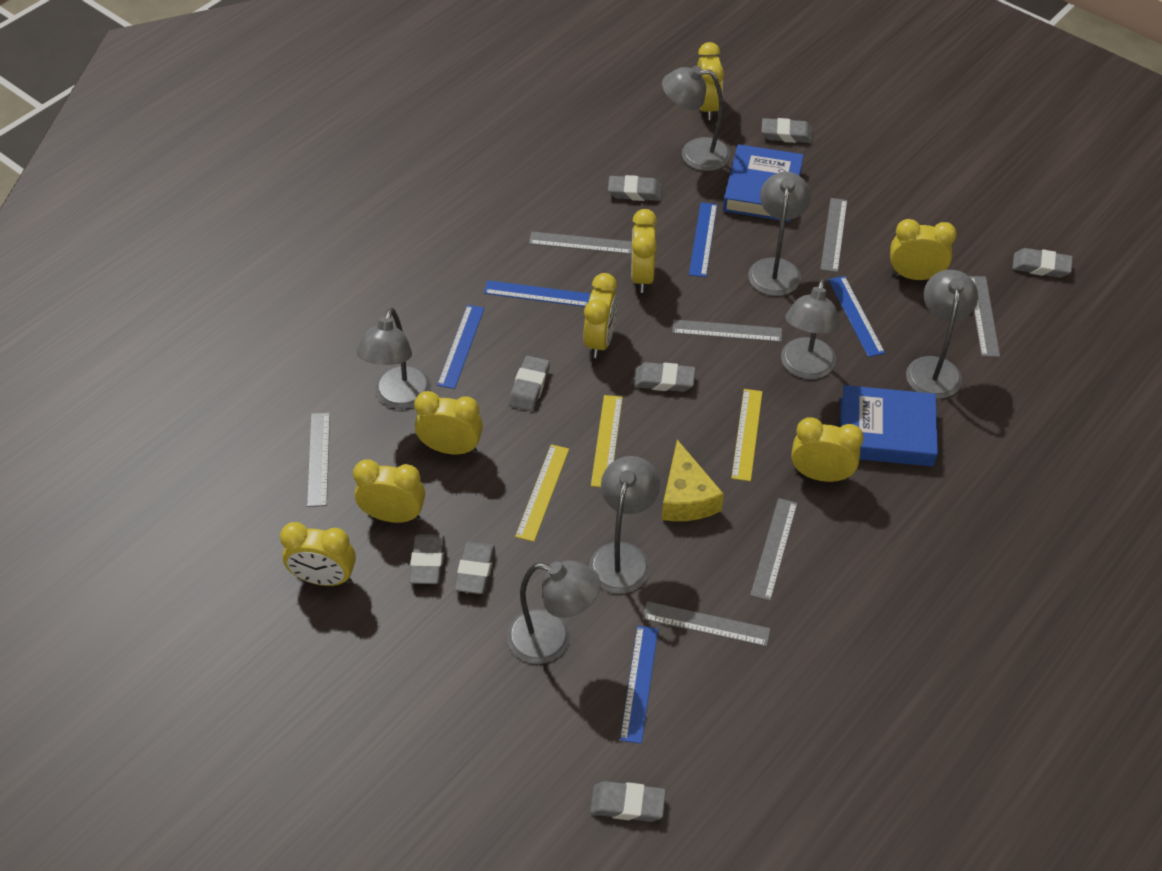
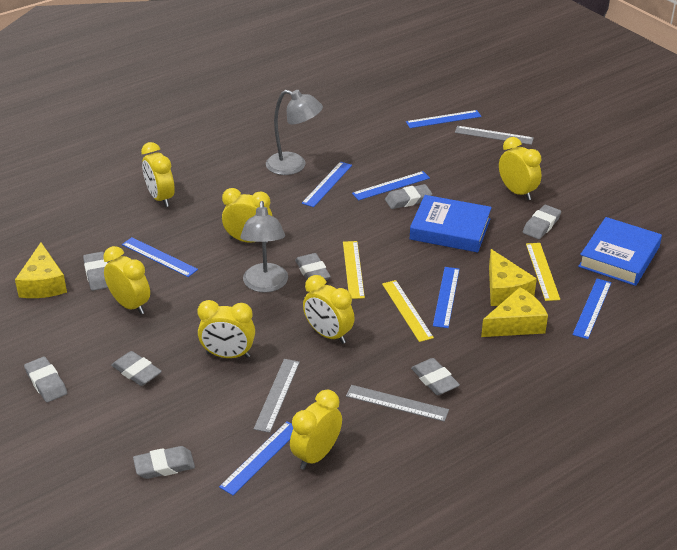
blue ruler: [437,305,485,389] [484,280,591,307] [620,626,658,744] [689,202,717,277] [828,276,885,357] = 5 -> [122,237,198,277] [219,421,293,495] [302,162,352,207] [352,171,430,200] [406,110,482,128] [433,267,460,328] [572,279,612,339] = 7
grey lamp: [356,308,431,409] [507,560,601,664] [589,456,660,594] [662,66,731,171] [748,172,811,296] [781,278,839,379] [906,270,978,399] = 7 -> [240,201,288,293] [266,90,323,175] = 2
grey ruler: [307,412,330,507] [529,232,632,254] [642,601,770,647] [672,320,782,342] [750,498,798,601] [820,198,847,272] [969,276,1000,357] = 7 -> [254,359,300,433] [346,385,449,422] [455,126,534,145] = 3
yellow cheese: [662,440,724,521] = 1 -> [15,243,67,298] [481,287,548,337] [489,249,537,306] = 3
yellow clock: [280,522,356,586] [353,459,425,523] [414,391,483,455] [583,273,617,358] [631,209,657,293] [697,42,724,120] [791,417,864,482] [890,219,957,280] = 8 -> [103,246,150,314] [141,142,175,207] [197,300,255,358] [222,188,272,243] [290,390,342,470] [303,275,355,344] [499,137,541,200] = 7

